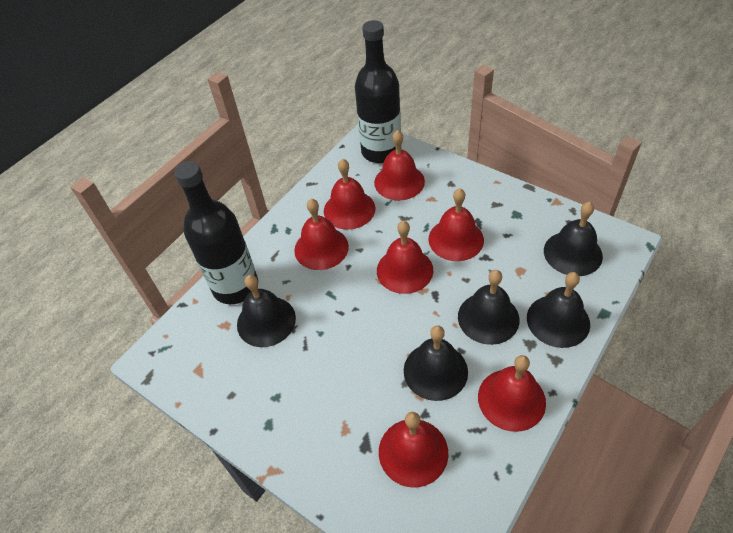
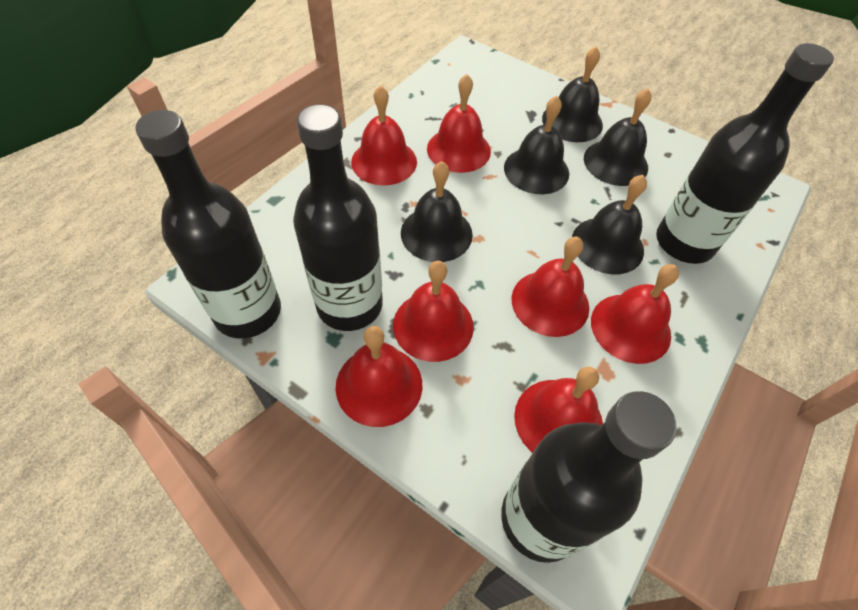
black bottle: [174,161,258,304] [355,20,401,163] = 2 -> [135,110,281,339] [293,104,383,331] [501,391,677,563] [656,43,834,264] = 4

